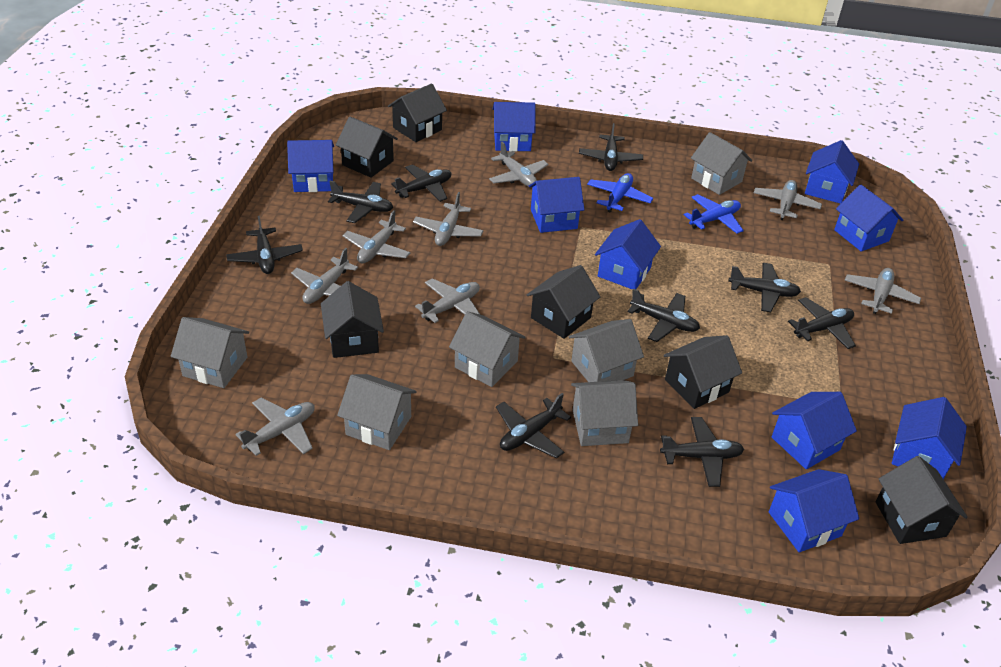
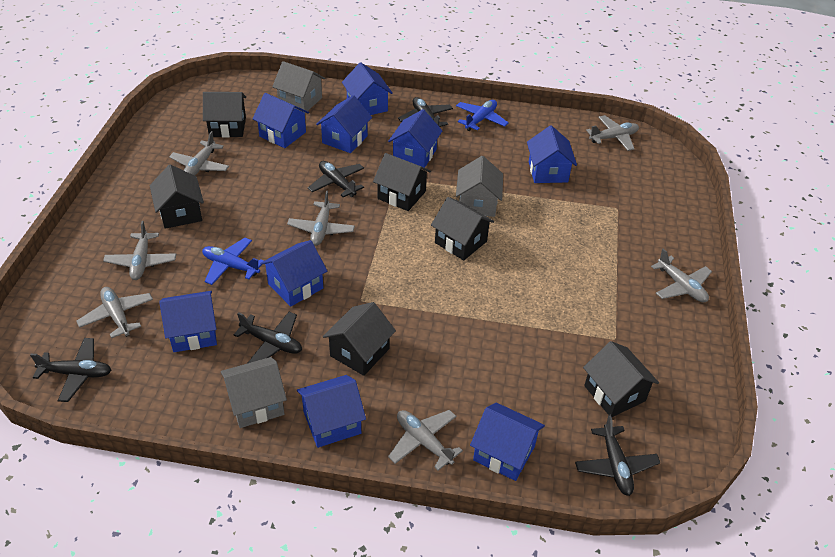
black plane: [226,216,303,274] [328,181,393,223] [391,165,451,202] [496,393,571,458] [579,123,643,171] [628,289,700,342] [660,417,744,487] [728,263,801,312] [788,297,856,349] = 9 -> [30,338,111,402] [234,312,302,363] [308,161,364,197] [398,97,453,127] [575,415,660,496] = 5
grey house: [171,317,249,388] [337,374,417,450] [449,311,525,387] [569,319,644,382] [571,380,638,446] [691,132,752,195] = 6 -> [221,357,287,428] [272,61,325,113] [456,156,503,217] = 3
grey plane: [235,398,315,456] [291,248,358,304] [343,210,411,263] [413,192,484,246] [415,278,480,323] [489,142,548,188] [754,180,822,220] [844,268,921,314] = 8 -> [76,287,153,338] [103,221,176,280] [169,131,229,176] [287,191,355,246] [388,410,463,471] [586,115,639,151] [651,249,712,303] = 7

